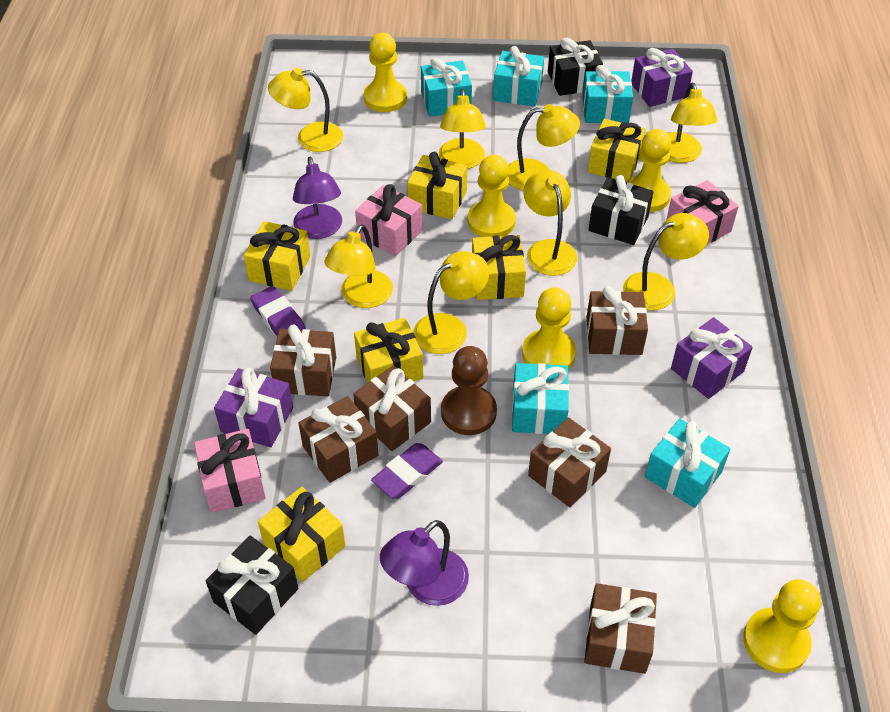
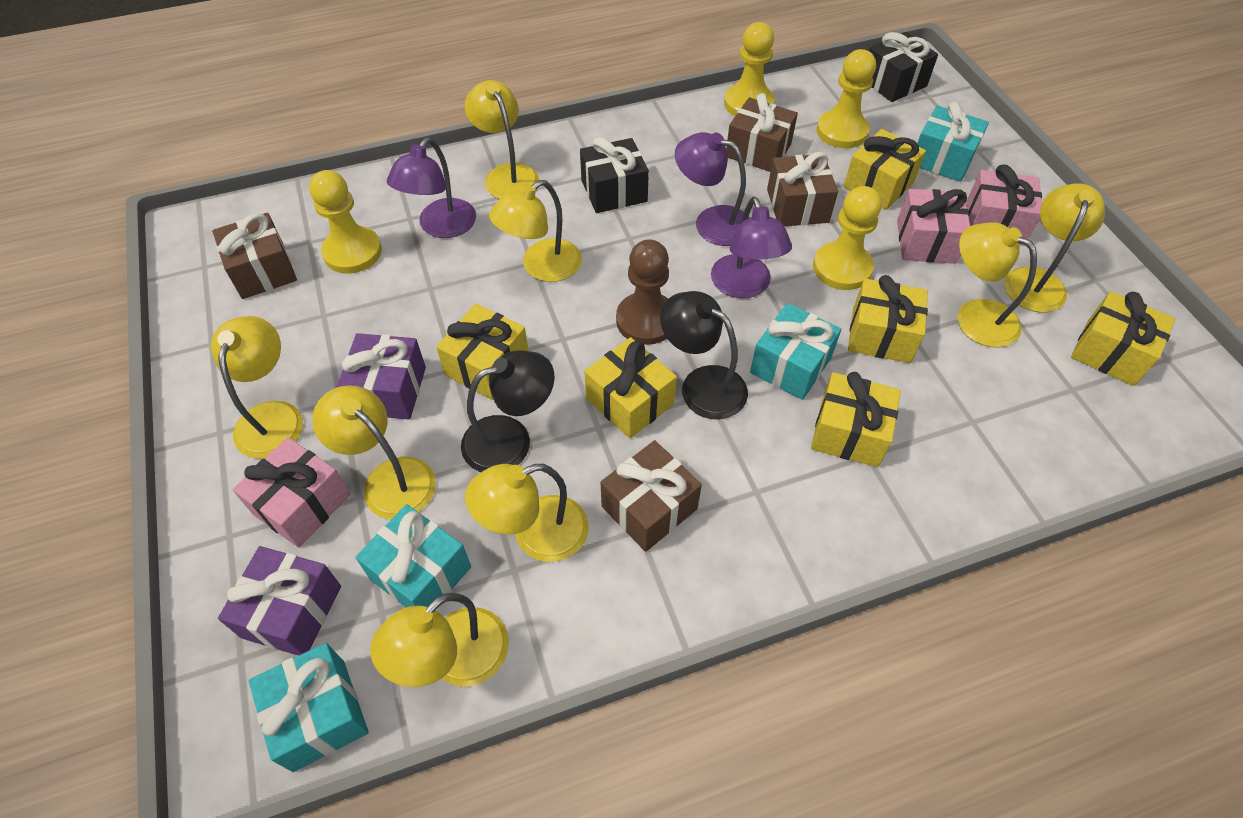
black gift: [206,536,298,635] [548,37,603,96] [589,175,654,245] = 3 -> [580,137,649,213] [869,32,938,102] = 2
black lamp: none = 0 -> [461,350,555,472] [660,291,748,419] = 2
brown gift: [270,325,336,396] [299,396,378,483] [353,365,431,451] [528,417,611,507] [584,583,657,674] [587,286,648,355] = 6 -> [212,213,297,299] [600,440,702,552] [726,93,798,172] [767,152,838,227] = 4
purple eraser: [250,286,306,336] [371,443,443,499] = 2 -> none = 0
purple gift: [214,368,293,447] [631,48,693,107] [671,317,753,399] = 3 -> [218,546,341,656] [337,333,426,419] = 2
purple lamp: [293,157,342,239] [380,520,469,606] = 2 -> [387,137,476,238] [675,132,750,246] [711,197,792,298] = 3
turquoise gift: [421,58,472,117] [493,46,544,107] [512,363,569,434] [582,65,633,123] [645,418,731,508] = 5 -> [249,643,369,772] [355,504,471,607] [750,303,841,400] [917,102,989,182] = 4
yellow pawn: [364,33,407,112] [468,154,516,237] [522,287,576,369] [626,129,671,212] [743,579,821,673] = 5 -> [309,170,382,274] [724,22,775,116] [813,186,882,290] [817,49,876,148] = 4

